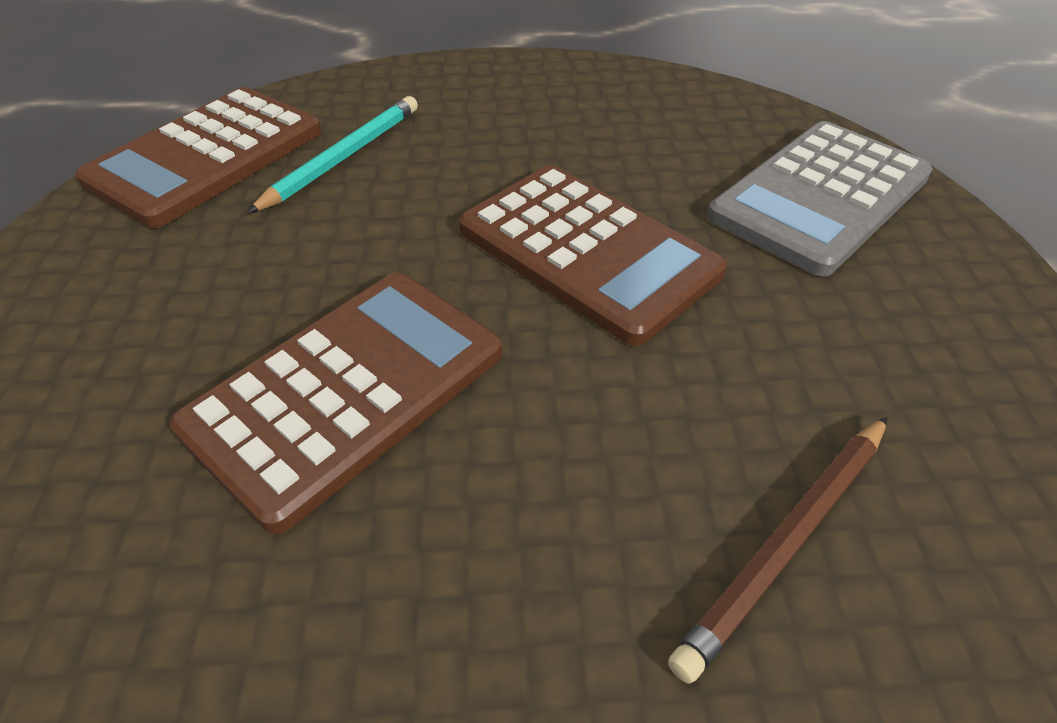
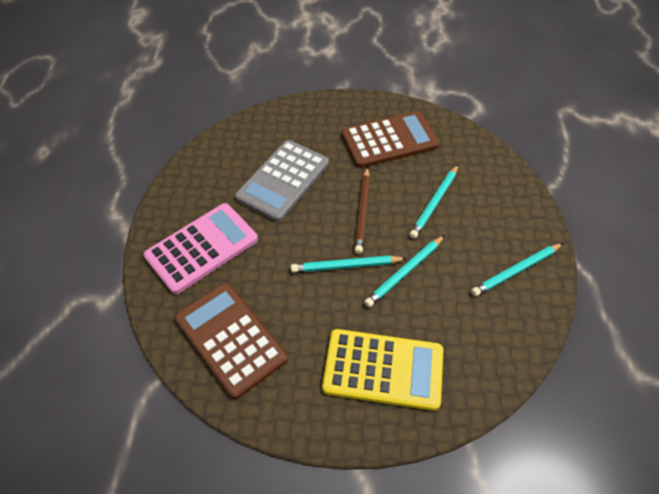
brown calculator: [75,87,322,228] [169,272,502,534] [459,165,727,346] = 3 -> [175,283,288,399] [341,111,439,168] = 2
pink calculator: none = 0 -> [144,203,258,294] = 1
turquoise pencil: [247,96,418,214] = 1 -> [291,256,407,273] [364,235,445,307] [409,165,458,239] [471,243,563,296] = 4
yellow calculator: none = 0 -> [322,329,443,411] = 1

